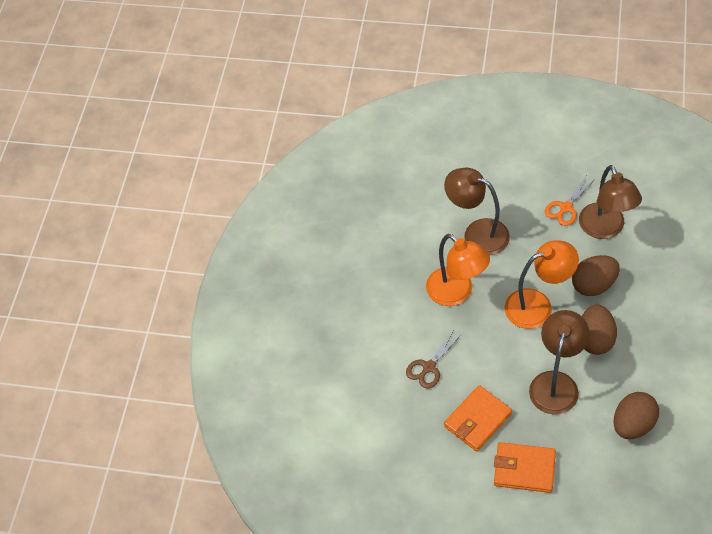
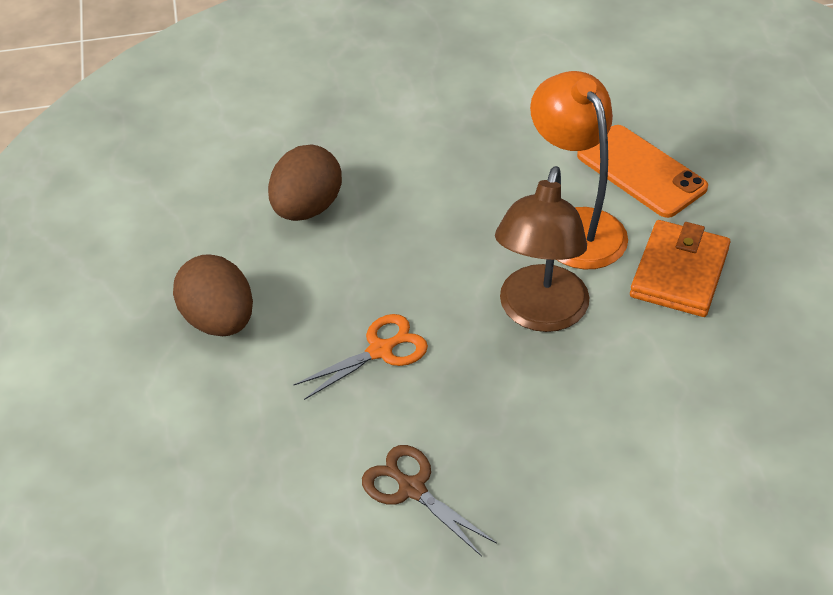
brown egg: [572,255,620,296] [582,305,617,355] [614,392,659,439] = 3 -> [173,254,253,336] [268,144,342,221] = 2
brown lamp: [444,167,510,256] [529,310,590,415] [579,165,642,239] = 3 -> [495,166,590,332] = 1
orange lamp: [426,234,490,306] [505,240,579,329] = 2 -> [530,71,628,270] = 1
orange phone: none = 0 -> [577,125,708,218] = 1
orange wallet: [444,385,512,451] [494,442,556,493] = 2 -> [630,220,730,317] = 1

